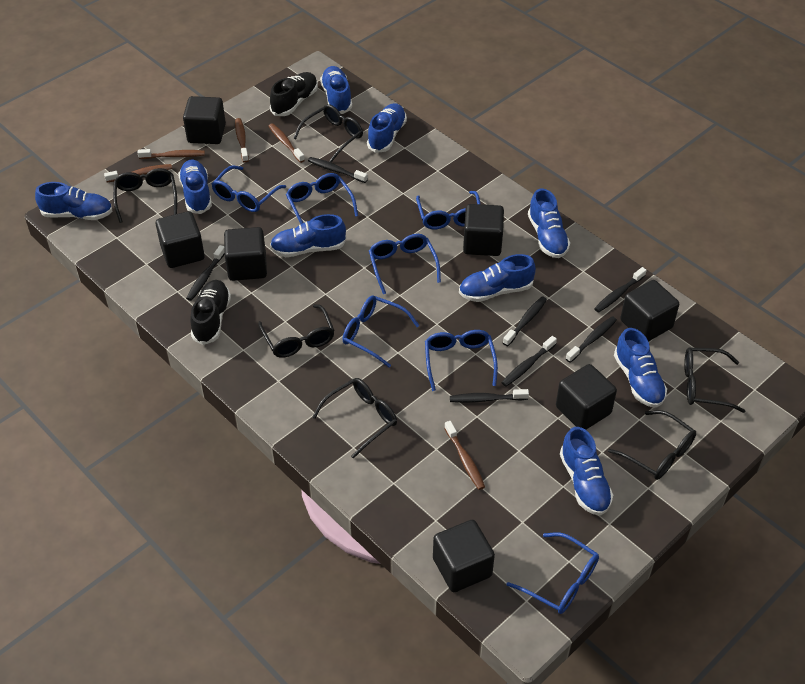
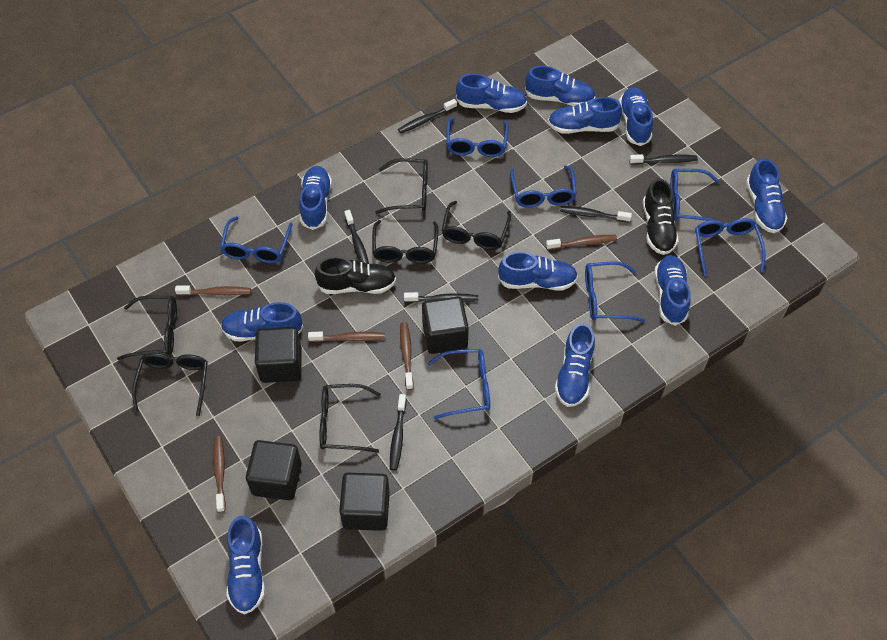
black cube: [156,211,205,268] [183,96,226,144] [224,227,267,281] [433,520,495,592] [463,204,504,256] [556,364,617,430] [620,280,679,342] = 7 -> [246,440,302,500] [255,327,302,383] [339,473,390,531] [422,297,469,354] = 4
black toothbrush: [186,245,225,301] [308,157,368,183] [450,389,529,403] [501,336,557,386] [503,297,547,346] [565,316,617,363] [594,267,647,313] = 7 -> [344,210,369,264] [390,394,406,471] [398,99,457,133] [404,292,478,303] [560,206,632,223] [629,154,698,165] = 6
blue shoe: [35,182,112,220] [178,160,212,214] [270,214,346,257] [320,66,352,114] [367,103,407,153] [459,254,536,302] [528,189,570,258] [560,427,613,516] [614,328,667,408] = 9 -> [221,302,303,341] [227,516,265,614] [299,166,332,230] [456,74,527,113] [498,252,578,290] [525,66,595,106] [548,97,622,134] [555,323,595,407] [619,87,653,146] [654,255,691,326] [746,158,787,233] = 11

